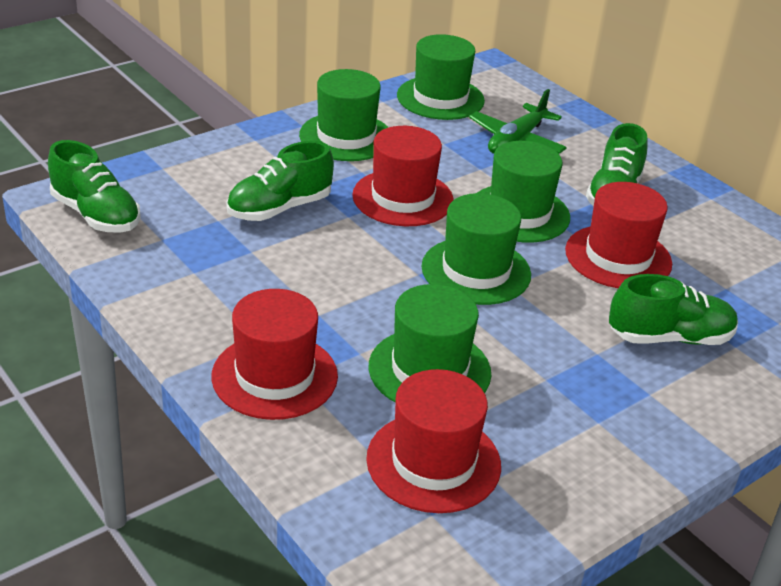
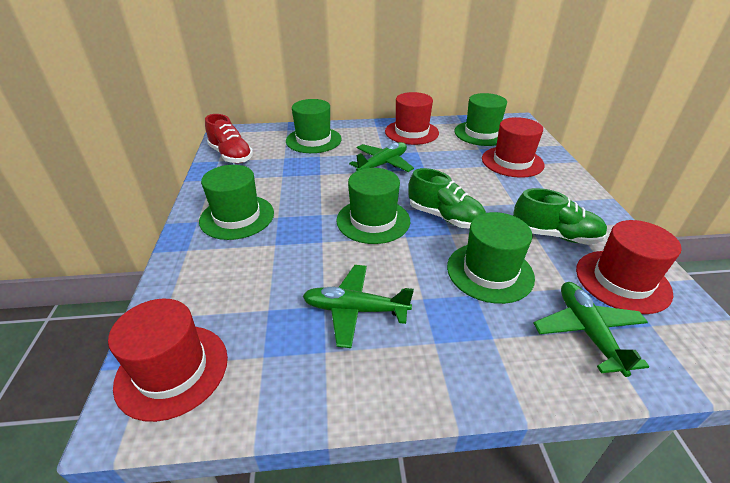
green plane: [469,89,567,154] = 1 -> [303,265,414,348] [349,142,414,172] [533,282,649,377] = 3
green shoe: [48,140,141,233] [226,141,334,221] [586,123,648,206] [609,274,738,345] = 4 -> [408,168,486,229] [513,188,607,245] = 2
red shoe: none = 0 -> [205,114,253,163] = 1

